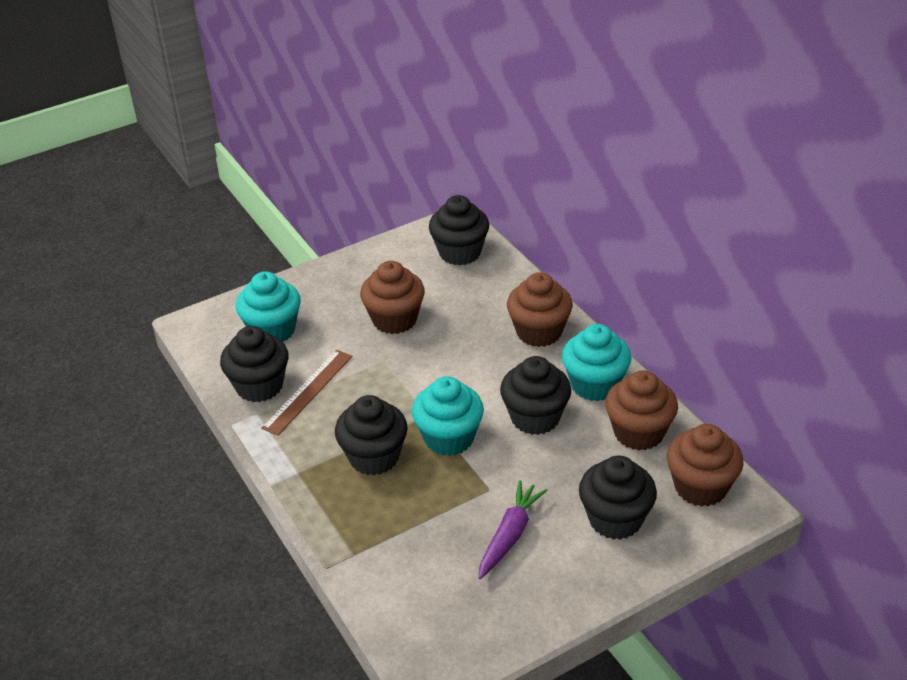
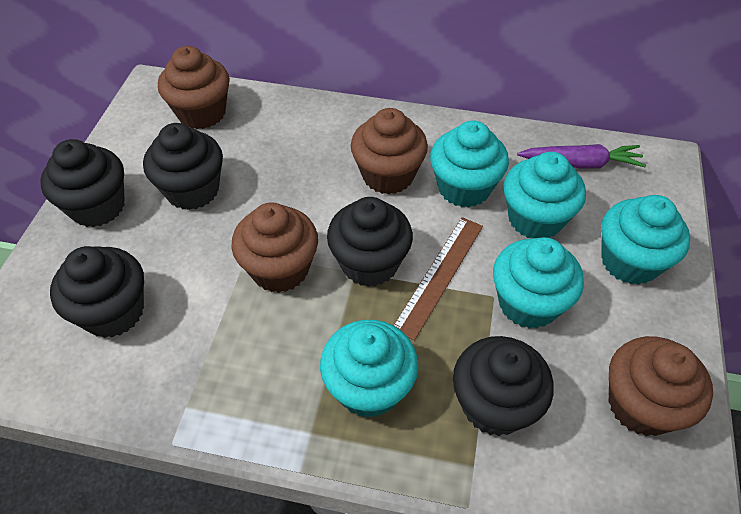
turquoise cupcake: [236,271,301,342] [412,376,484,456] [562,324,631,401] = 3 -> [320,320,418,418] [430,121,509,208] [493,237,584,329] [504,152,586,238] [601,195,690,285] = 5

